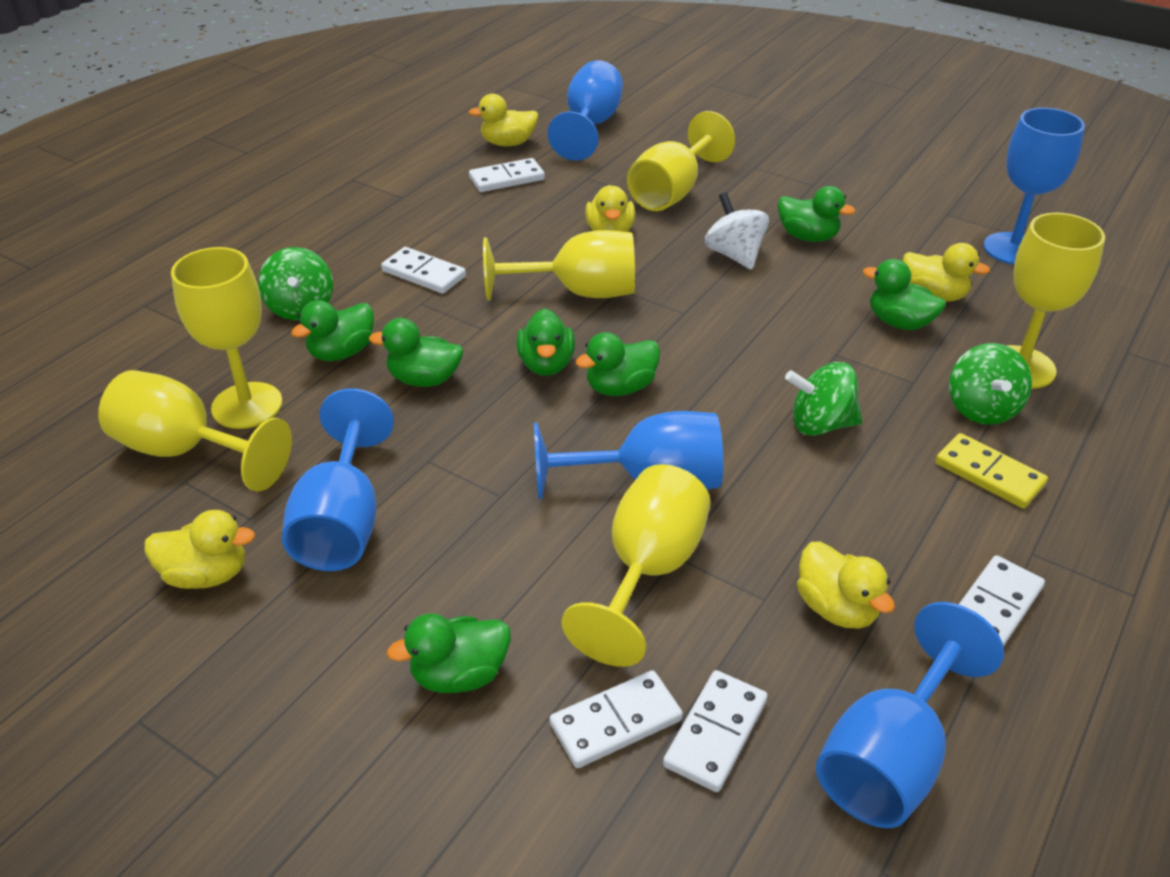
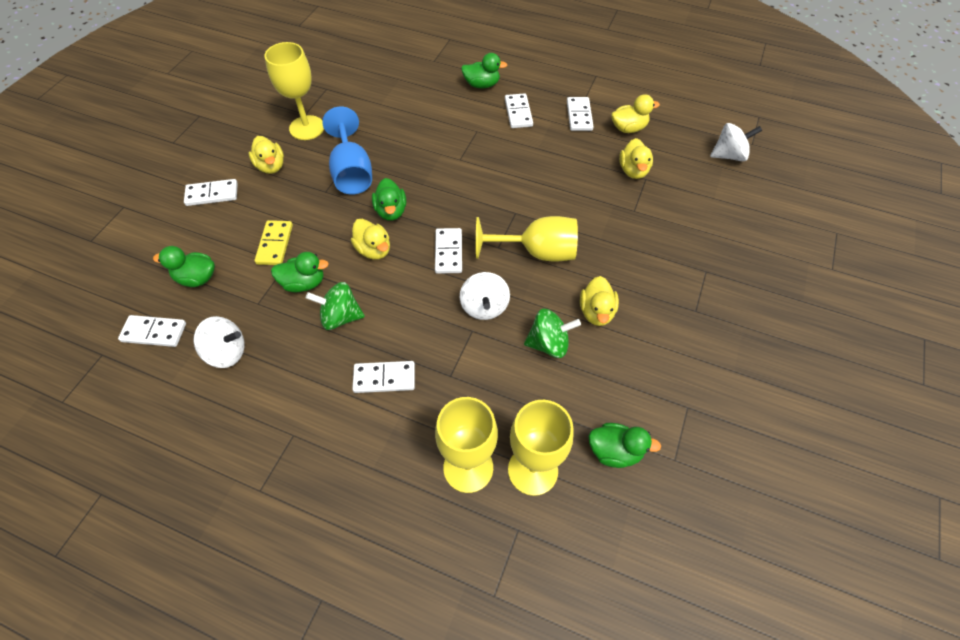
blue goblet: [282,389,394,571] [534,411,723,499] [548,60,623,161] [816,602,1004,828] [983,108,1085,265] = 5 -> [322,107,372,195] = 1
green duck: [291,300,374,361] [369,318,463,387] [387,613,511,693] [516,308,575,376] [575,332,660,396] [778,186,855,242] [863,259,946,330] = 7 -> [153,246,215,287] [271,252,329,292] [372,178,406,221] [461,53,507,88] [588,423,661,468] = 5
green spinning top: [258,247,333,320] [785,362,862,436] [949,343,1032,425] = 3 -> [306,282,365,330] [524,309,581,358] = 2
white domino: [381,247,466,294] [469,158,545,192] [550,670,683,768] [663,670,768,792] [959,555,1045,647] = 5 -> [118,315,186,347] [184,179,238,206] [352,361,415,393] [435,228,462,274] [505,93,533,128] [567,97,594,131] = 6
white spinning top: [705,192,769,270] = 1 -> [194,316,244,368] [460,272,510,320] [710,123,762,161] = 3
yellow goblet: [98,370,292,492] [171,247,283,429] [483,230,635,300] [561,464,711,667] [627,111,735,211] [1006,212,1105,389] = 6 -> [264,42,324,140] [435,397,498,493] [476,216,578,262] [508,400,573,496] = 4

